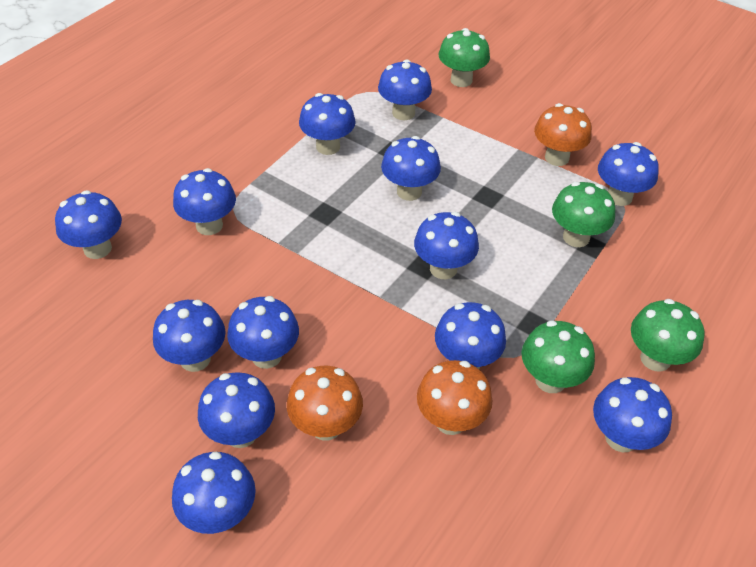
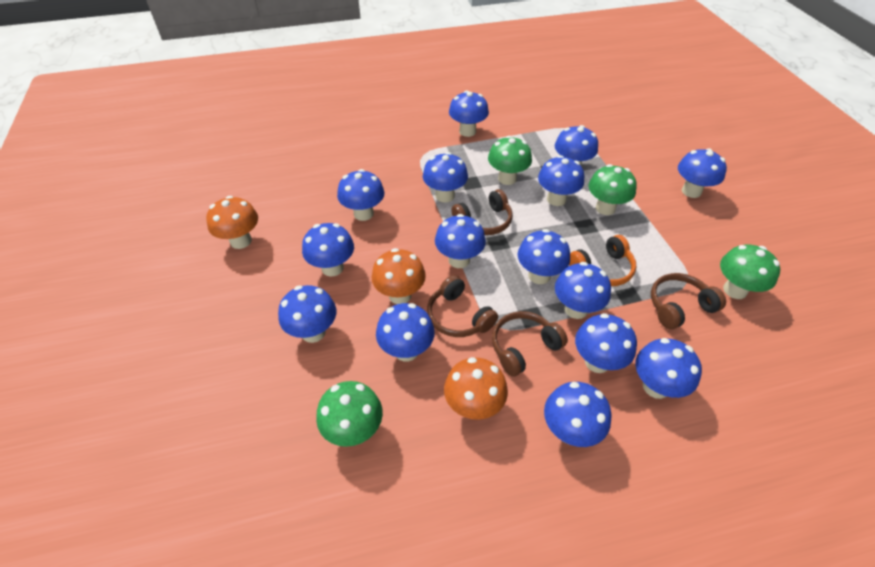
blue mushroom: [55,190,122,259] [153,300,226,372] [172,451,256,534] [173,168,236,235] [198,372,275,448] [227,296,299,369] [299,93,356,155] [378,59,432,120] [381,136,441,201] [414,212,479,279] [435,302,506,369] [593,377,672,452] [598,142,659,206] = 13 -> [278,285,336,343] [302,223,354,277] [337,169,384,221] [376,303,435,362] [423,152,468,203] [435,214,486,268] [449,91,489,137] [518,229,570,284] [538,155,584,206] [544,382,612,447] [555,125,598,165] [555,262,611,319] [575,313,637,373] [636,338,702,399] [678,149,727,198] = 15
brown headphones: none = 0 -> [427,275,498,337] [452,189,513,235] [492,311,568,377] [651,273,726,329] = 4
orange headphones: none = 0 -> [569,235,636,286] = 1

